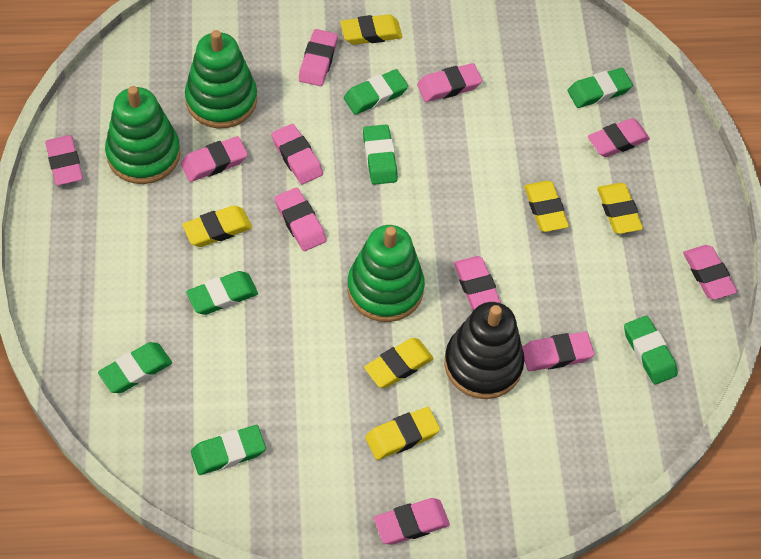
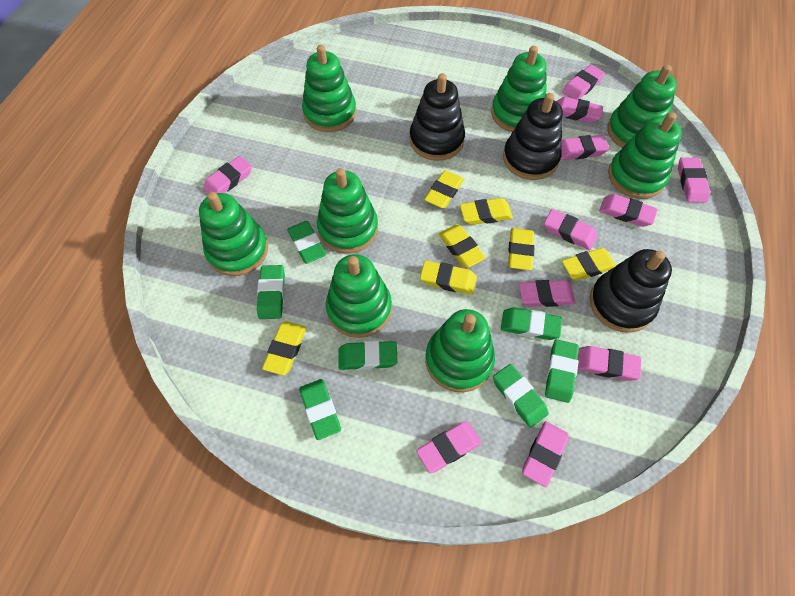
black stacking toy: [444,302,524,399] = 1 -> [409,73,465,161] [503,93,563,180] [590,249,672,333] = 3
green stacking toy: [105,86,181,184] [185,30,257,129] [347,225,425,322] = 3 -> [199,192,268,276] [302,45,356,132] [317,168,378,253] [326,254,392,338] [425,309,495,392] [491,46,547,132] [607,65,677,148] [608,112,682,199] = 8
yellow eraser: [182,205,252,247] [340,14,402,45] [364,338,434,388] [365,407,440,460] [524,181,569,232] [597,183,643,234] = 6 -> [262,322,306,375] [420,261,477,295] [424,170,464,209] [439,225,486,268] [460,198,513,225] [508,228,535,270] [562,248,616,281] = 7

